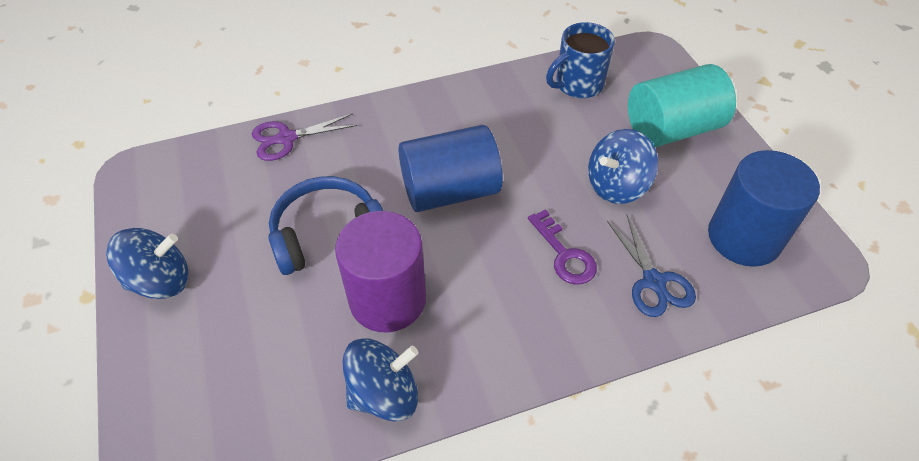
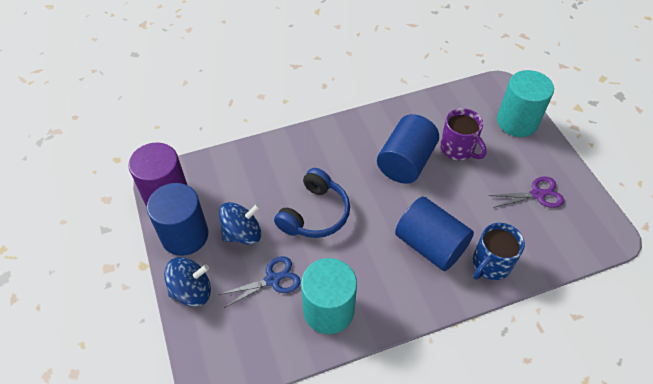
blue cylinder: [398,125,503,212] [708,150,820,267] = 2 -> [147,183,208,256] [377,114,439,184] [395,197,474,271] = 3
blue spinning top: [106,228,188,299] [342,338,419,422] [588,129,658,204] = 3 -> [164,257,211,307] [219,202,261,245] = 2
purple key: [528,209,597,285] = 1 -> none = 0
purple mug: none = 0 -> [440,108,487,160] = 1
turquoise cylinder: [628,64,736,147] = 1 -> [301,258,357,334] [497,70,554,137] = 2

